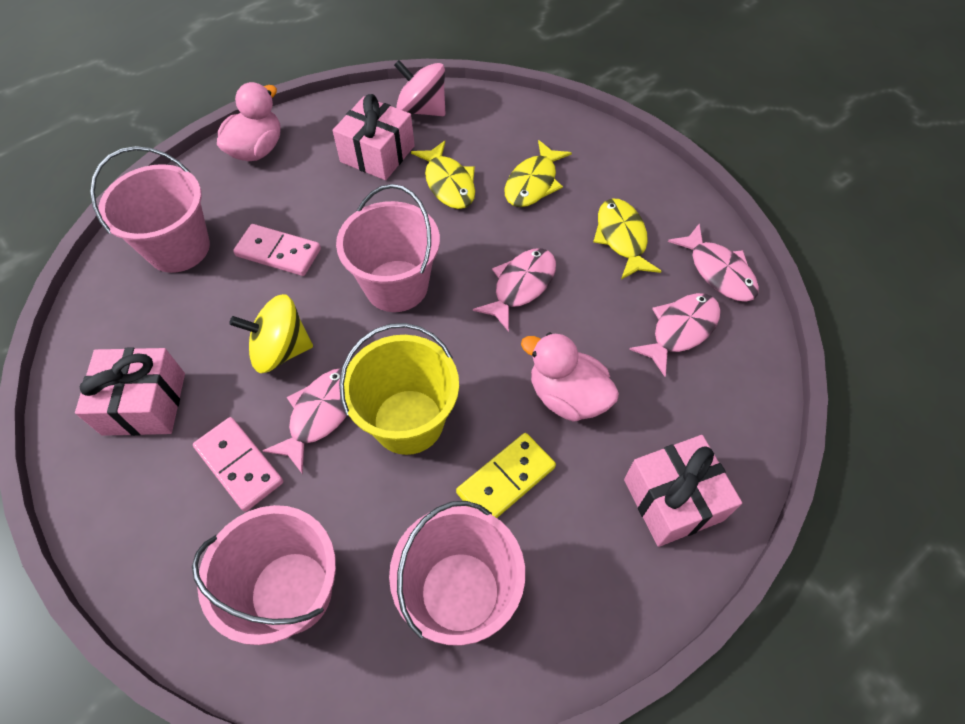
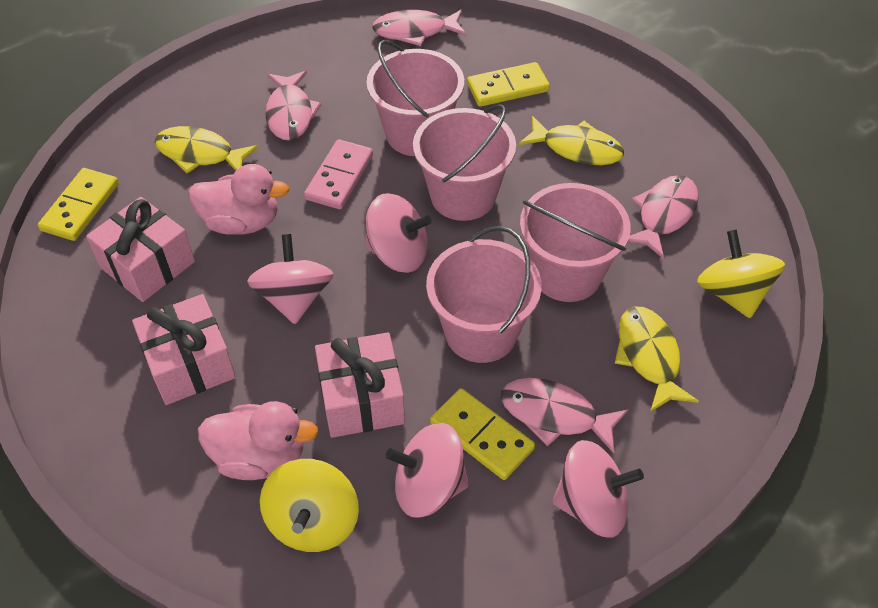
pink domino: [193,417,283,512] [233,224,321,276] = 2 -> [304,139,373,209] = 1
pink spinning top: [394,60,446,116] = 1 -> [247,234,333,324] [365,193,432,273] [386,423,469,518] [552,440,644,538] = 4
yellow bucket: [339,323,459,455] = 1 -> none = 0
yellow domino: [456,433,556,518] = 1 -> [38,168,119,241] [430,388,535,480] [467,62,550,107] = 3
yellow spinning top: [229,294,313,373] = 1 -> [260,459,359,552] [697,230,785,318] = 2

